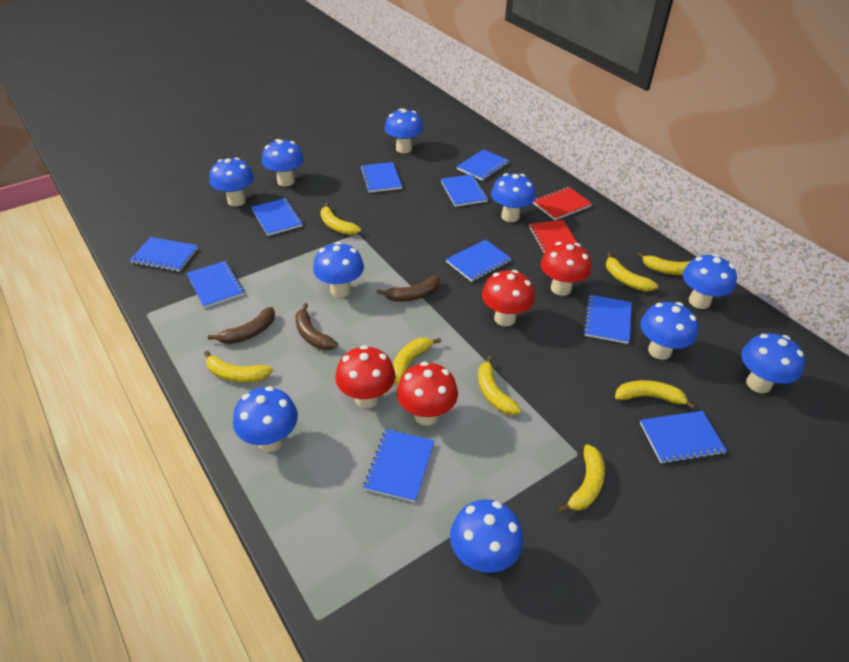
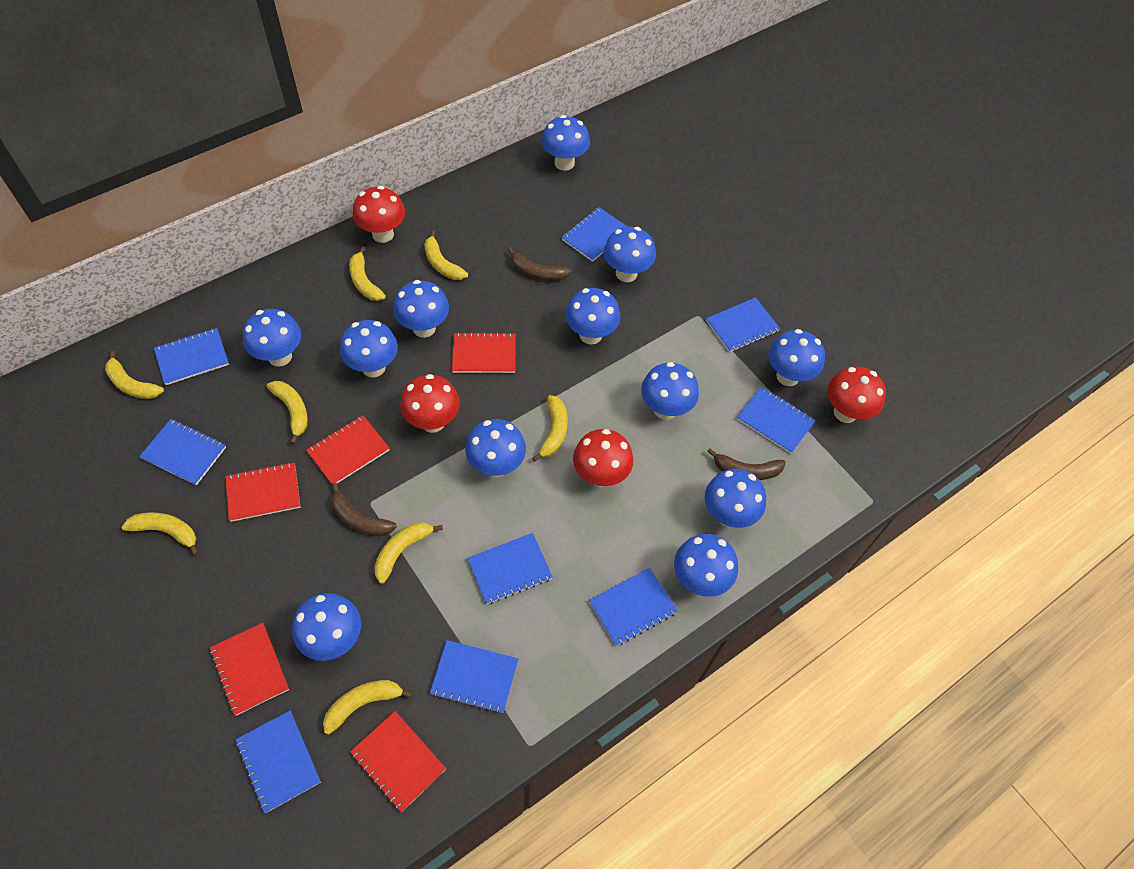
blue mushroom: [210,157,254,206] [233,386,298,452] [262,139,304,186] [313,242,364,298] [384,109,423,153] [450,499,523,573] [491,173,535,222] [640,302,698,360] [683,254,737,309] [741,333,805,393] = 10 -> [243,309,301,367] [292,593,361,661] [340,320,398,378] [393,280,449,338] [465,419,526,477] [541,115,590,171] [565,288,620,345] [603,227,656,282] [641,362,699,420] [674,534,738,597] [705,469,766,528] [768,329,825,386] = 12
blue notebook: [130,237,198,272] [186,261,244,308] [251,198,303,236] [360,162,402,193] [364,429,435,502] [441,174,488,207] [446,240,512,282] [456,149,509,181] [583,295,632,344] [640,411,727,464] = 10 -> [139,419,226,485] [154,328,229,385] [235,711,321,813] [430,640,518,713] [467,533,553,605] [562,207,627,262] [589,568,678,646] [706,297,780,352] [737,387,816,453] = 9
red notebook: [529,220,578,255] [533,187,592,220] = 2 -> [210,623,289,716] [225,462,300,522] [306,415,390,484] [350,711,446,812] [452,332,515,373] = 5

